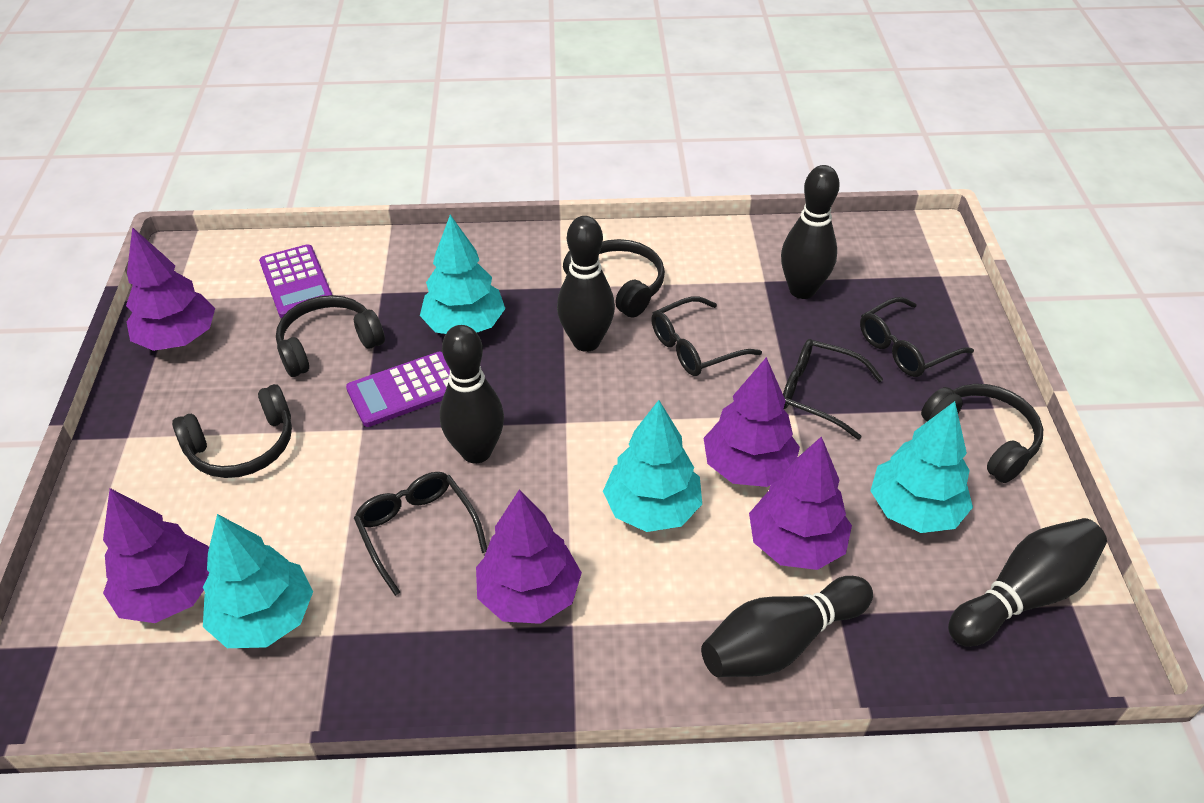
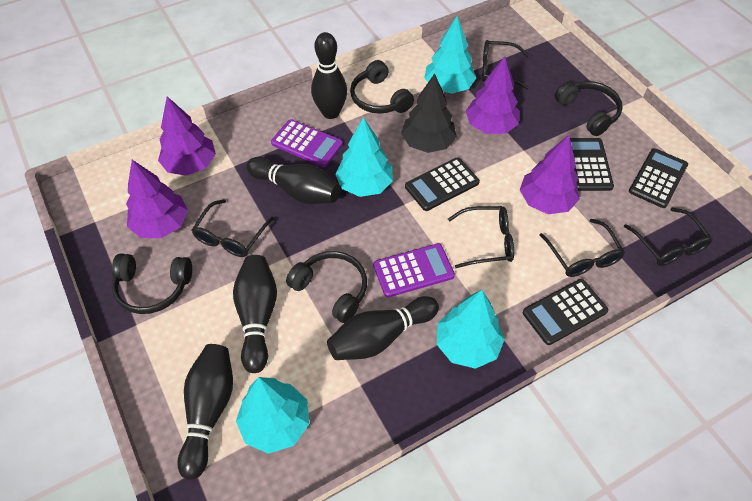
black calculator: none = 0 -> [405,158,480,211] [523,279,608,345] [570,138,614,191] [629,148,688,208] = 4
black glasses: [354,472,487,596] [651,296,762,376] [783,339,883,440] [860,297,974,377] = 4 -> [192,199,274,257] [448,206,514,268] [482,40,529,89] [539,219,625,277] [624,208,713,266] = 5
black tree: none = 0 -> [401,73,457,153] = 1
purple tree: [103,488,210,623] [126,227,215,351] [476,489,582,624] [704,357,800,487] [749,436,852,570] = 5 -> [126,160,188,238] [158,97,216,176] [465,56,520,134] [520,135,580,214] = 4

